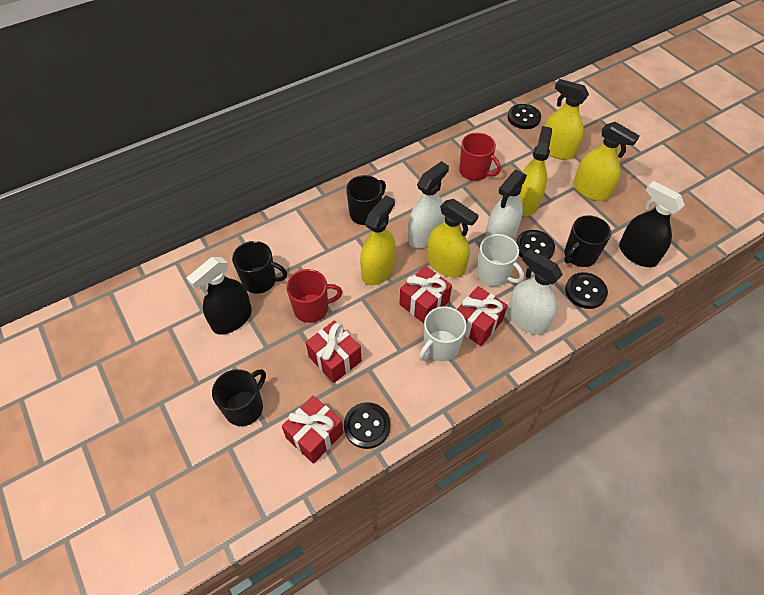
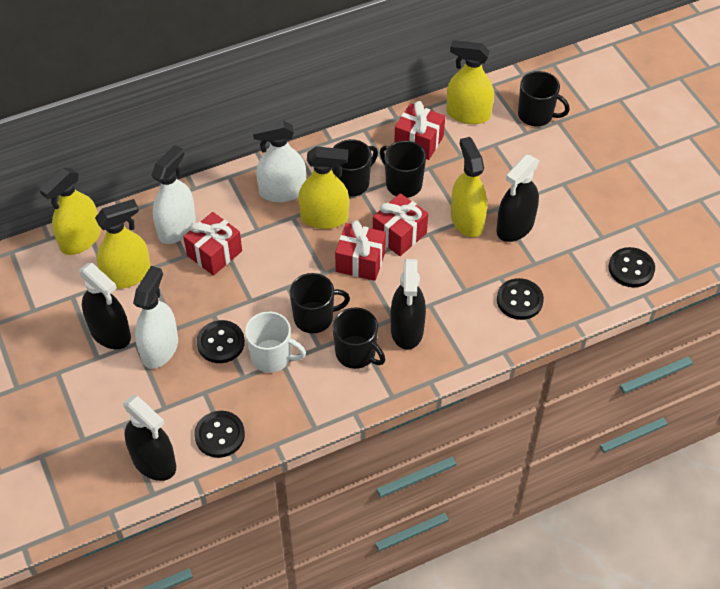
black mug: [212,369,266,426] [232,241,287,294] [346,175,386,225] [564,215,611,267] = 4 -> [289,273,350,333] [332,139,378,197] [332,307,385,369] [380,141,426,198] [518,71,570,127] = 5
black spray bottle: [187,257,252,335] [619,181,685,267] = 2 -> [79,263,131,349] [123,395,176,481] [390,259,426,350] [496,155,539,242] = 4
red mug: [286,269,342,323] [459,132,501,181] = 2 -> none = 0
white mug: [419,306,467,361] [477,234,524,286] = 2 -> [245,312,306,373] = 1

